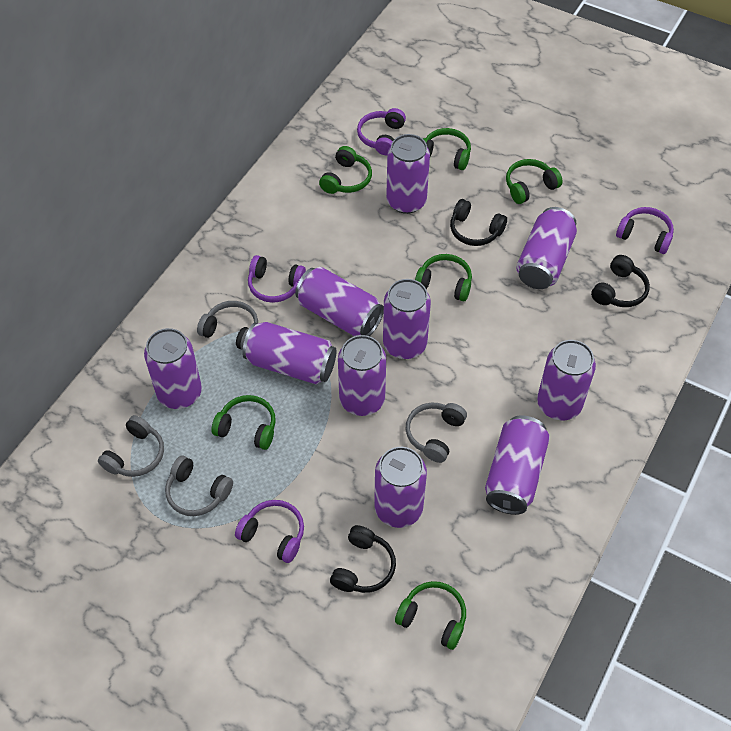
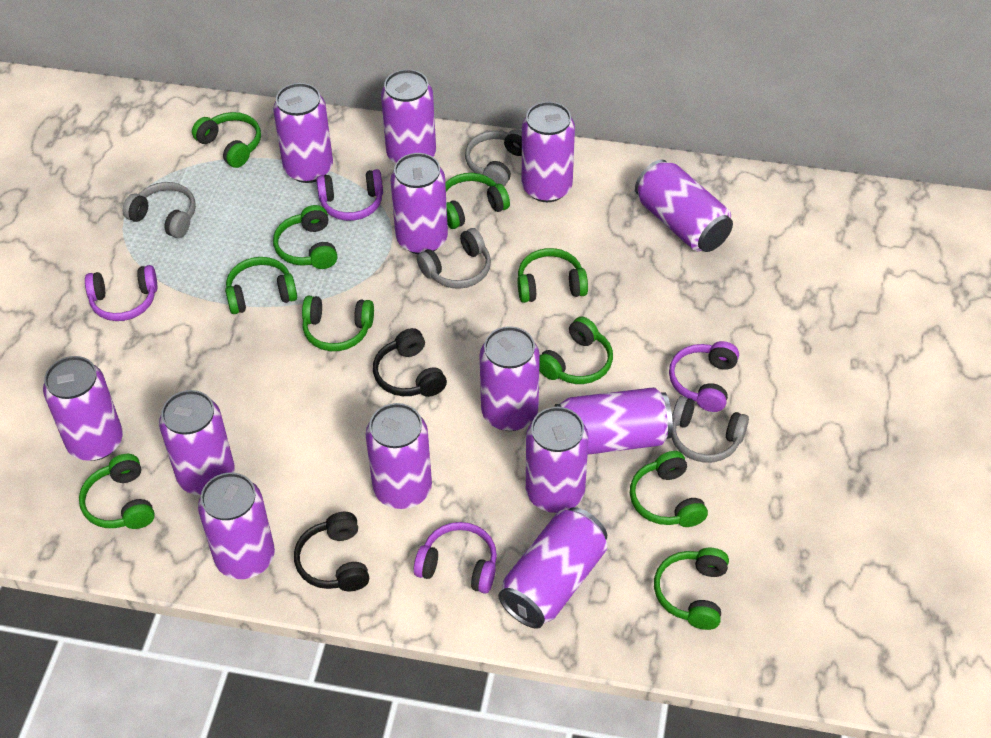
black headphones: [330,525,396,593] [450,199,507,246] [591,255,650,307] = 3 -> [294,512,369,591] [373,328,447,397] = 2
green headphones: [211,395,276,450] [319,146,372,194] [395,581,466,650] [415,254,472,301] [423,128,471,170] [506,159,563,204] = 6 -> [79,454,155,529] [192,112,261,168] [225,257,297,314] [273,205,338,269] [302,296,374,351] [445,173,510,229] [517,248,588,303] [539,317,613,384] [630,451,708,527] [654,548,729,630] = 10
purple can: [144,328,202,409] [242,322,336,385] [295,267,384,336] [338,335,386,416] [374,447,427,528] [383,279,431,359] [386,134,430,214] [485,415,550,515] [516,207,577,289] [537,340,596,420] = 10 -> [43,356,123,461] [159,390,235,495] [198,472,275,579] [273,83,333,183] [366,403,432,509] [381,69,436,164] [391,153,448,254] [479,326,540,431] [499,507,607,629] [522,102,575,202] [526,407,589,513] [554,387,673,455] [635,159,733,252] = 13

